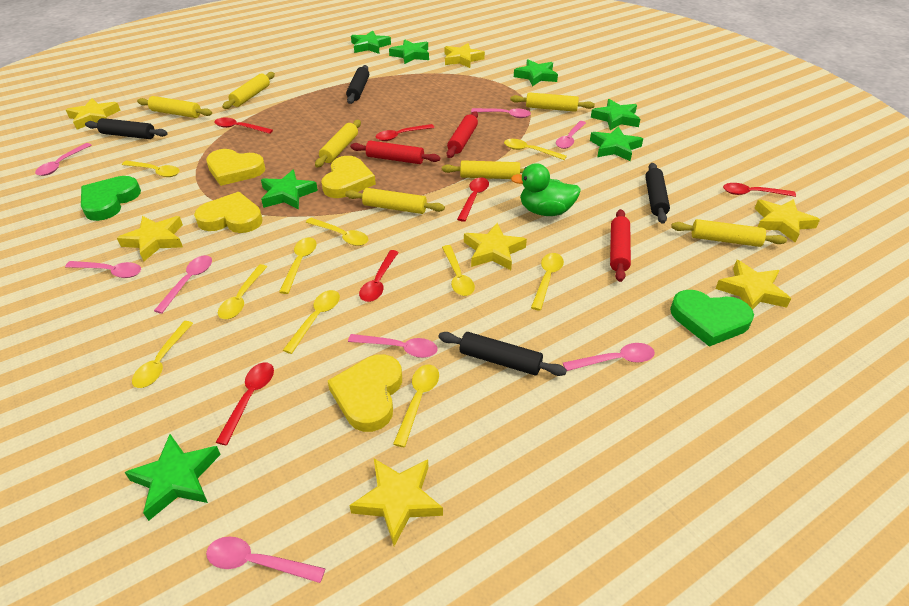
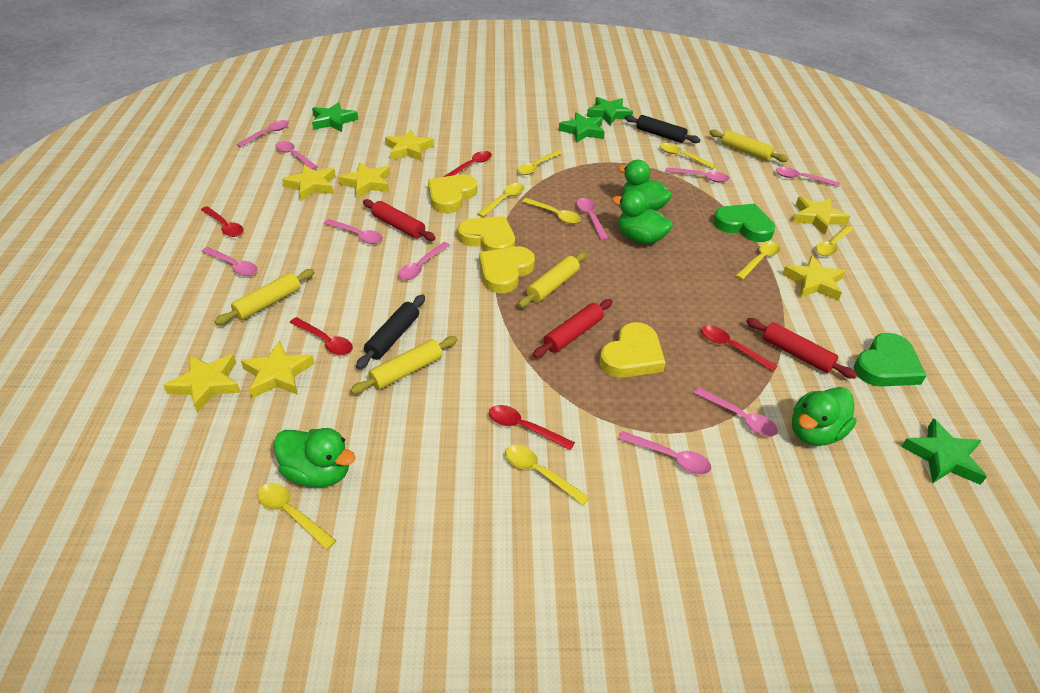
black rolling pin: [85,118,168,139] [346,65,369,104] [438,332,567,376] [645,163,670,224] = 4 -> [356,295,425,369] [624,115,701,143] = 2
green duck: [511,163,581,216] = 1 -> [274,428,356,487] [612,190,673,244] [618,160,672,211] [792,387,857,446] = 4
green star: [124,434,221,521] [261,170,318,210] [351,30,391,54] [389,39,429,64] [514,60,558,86] [590,127,643,161] [591,99,640,130] = 7 -> [312,102,358,132] [559,112,605,143] [587,97,633,125] [901,418,987,485] = 4
pink spoon: [35,143,91,176] [65,261,141,278] [154,255,212,314] [206,537,326,583] [348,334,438,358] [471,108,531,118] [556,121,586,149] [563,343,655,371] = 8 -> [201,247,257,276] [236,120,289,147] [275,141,318,170] [324,219,383,244] [398,242,450,280] [576,198,608,240] [618,431,711,475] [665,168,729,182] [694,387,778,437] [776,167,840,187] = 10
red spoon: [214,117,273,134] [216,362,274,445] [359,250,399,302] [375,124,435,141] [457,178,489,222] [723,183,796,197] = 6 -> [201,206,244,237] [290,317,353,355] [444,151,492,177] [489,405,575,450] [701,325,777,372] = 5
yellow rolling pin: [137,96,212,118] [222,72,275,109] [315,120,361,167] [345,188,445,214] [442,160,524,179] [510,92,595,112] [671,219,787,247] = 7 -> [214,269,315,325] [350,336,458,394] [518,252,586,308] [709,130,788,162] = 4
yellow spoon: [122,160,179,177] [132,321,193,388] [218,264,267,319] [279,237,317,294] [283,290,340,354] [306,218,369,246] [393,365,439,447] [442,245,475,296] [504,139,567,160] [531,253,564,311] = 10 -> [257,483,336,550] [477,183,525,217] [505,445,590,505] [518,151,562,175] [522,198,581,224] [660,143,716,169] [735,241,781,280] [816,225,854,256] = 8

